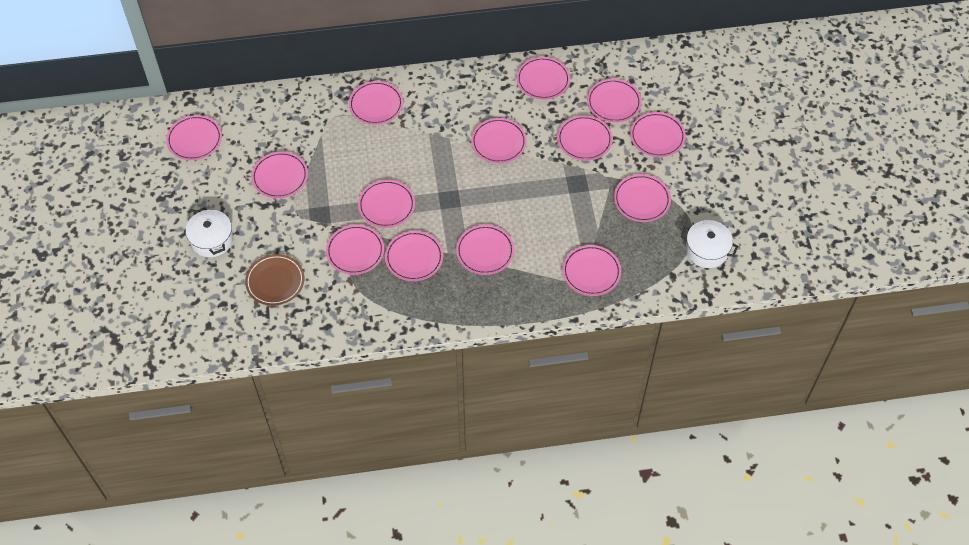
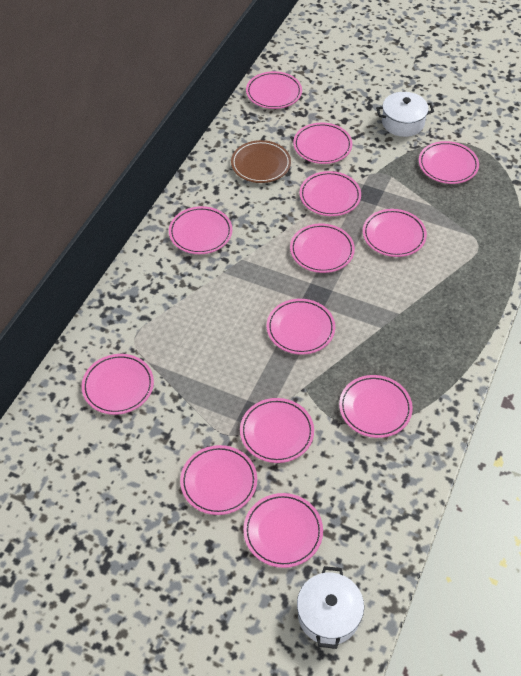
pink plate: [166,115,222,161] [251,152,308,198] [326,225,384,275] [349,81,403,125] [358,180,415,228] [385,231,443,281] [456,225,514,275] [471,118,527,163] [516,57,570,100] [557,115,613,161] [562,245,621,296] [587,79,642,123] [614,174,671,222] [630,112,686,157] = 14 -> [82,354,154,415] [169,206,232,254] [180,445,257,515] [240,398,314,463] [243,493,323,568] [246,71,302,109] [267,299,335,355] [290,224,355,273] [293,123,352,164] [299,171,361,216] [339,375,413,438] [363,209,427,257] [419,141,479,184] = 13

